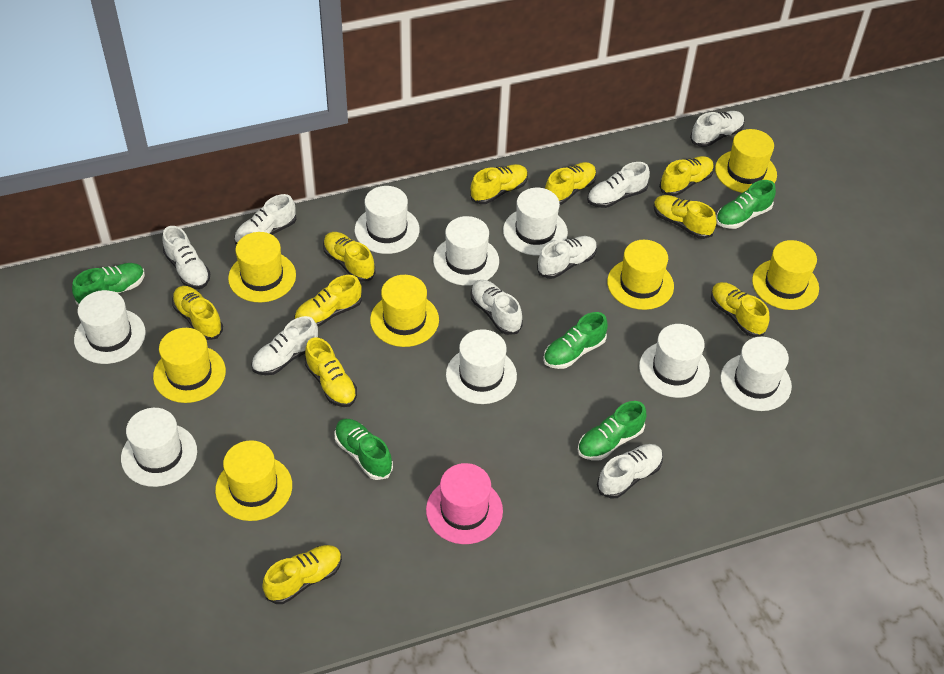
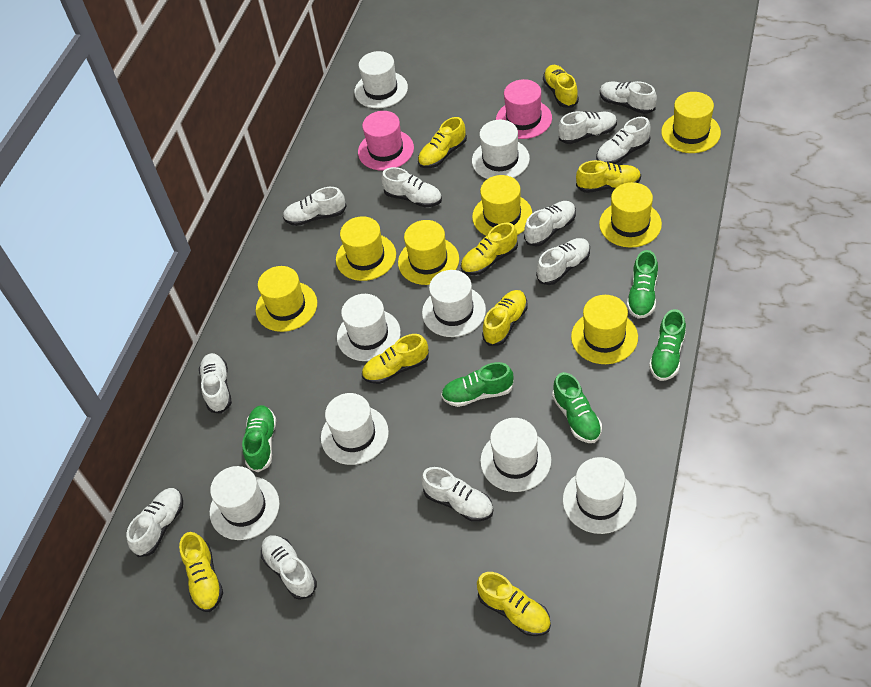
pink hat: [426,463,503,544] = 1 -> [358,111,414,171] [496,79,552,139] = 2
white shoe: [162,226,210,289] [234,194,296,245] [251,316,318,375] [471,280,522,335] [537,236,597,279] [587,162,650,208] [597,444,663,499] [690,111,745,147] = 8 -> [126,488,183,557] [199,353,232,414] [261,535,317,600] [283,187,346,226] [381,167,442,207] [421,467,493,522] [524,201,576,246] [536,238,590,285] [558,111,617,144] [596,117,651,164] [600,81,657,114] = 11
yellow shoe: [172,286,223,340] [262,545,342,604] [294,275,362,327] [305,337,357,407] [323,232,376,282] [470,164,528,204] [545,162,596,205] [654,195,716,239] [659,156,714,196] [711,282,770,337] = 10 -> [179,532,223,612] [362,334,429,384] [418,117,467,168] [461,222,518,275] [477,572,551,636] [482,290,527,346] [543,65,579,108] [576,160,641,193] = 8

